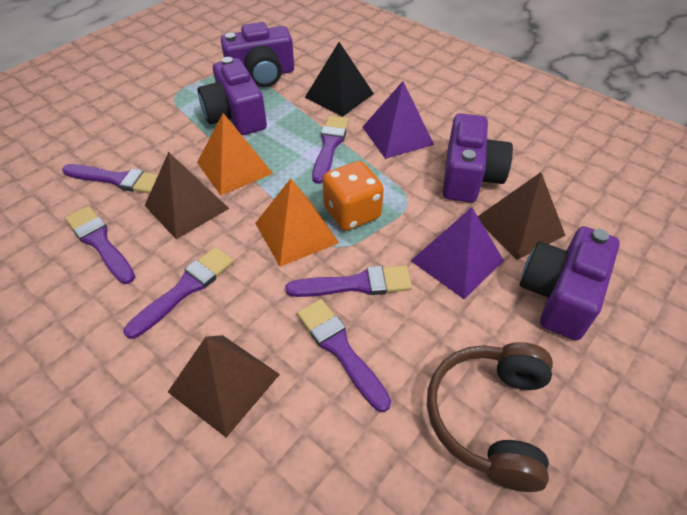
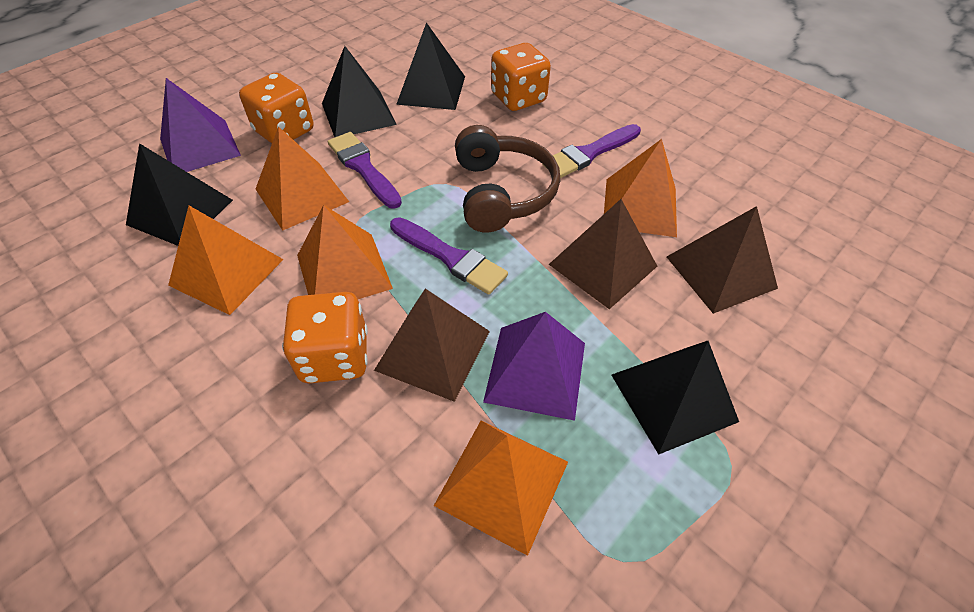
black pyramid: [305,42,374,117] = 1 -> [126,143,233,246] [322,46,397,137] [396,22,465,110] [611,341,739,455] = 4
orange dice: [322,161,384,231] = 1 -> [239,73,313,143] [282,292,368,384] [491,43,551,111] = 3
orange pyramid: [197,113,273,195] [255,179,339,267] = 2 -> [168,206,284,315] [256,126,349,231] [297,205,393,299] [434,421,568,556] [604,139,677,237] = 5
purple brush: [62,164,158,194] [65,206,135,284] [124,247,234,339] [285,265,412,297] [297,299,391,412] [312,116,349,184] = 6 -> [328,132,402,209] [390,217,508,295] [542,124,641,178] = 3
purple camera: [198,57,267,135] [221,22,294,87] [443,113,513,203] [520,226,620,340] = 4 -> none = 0

